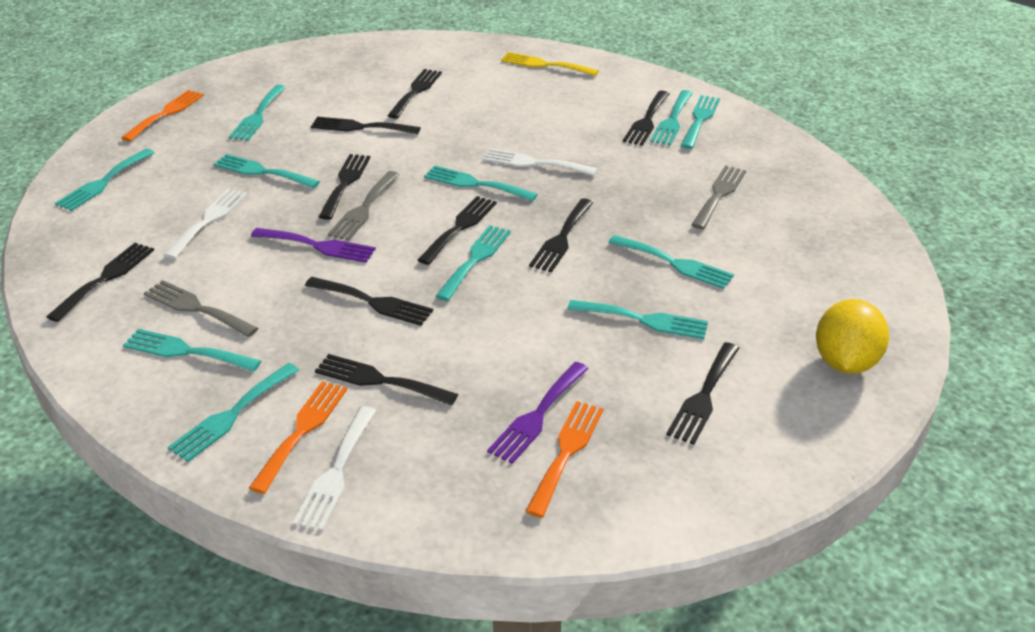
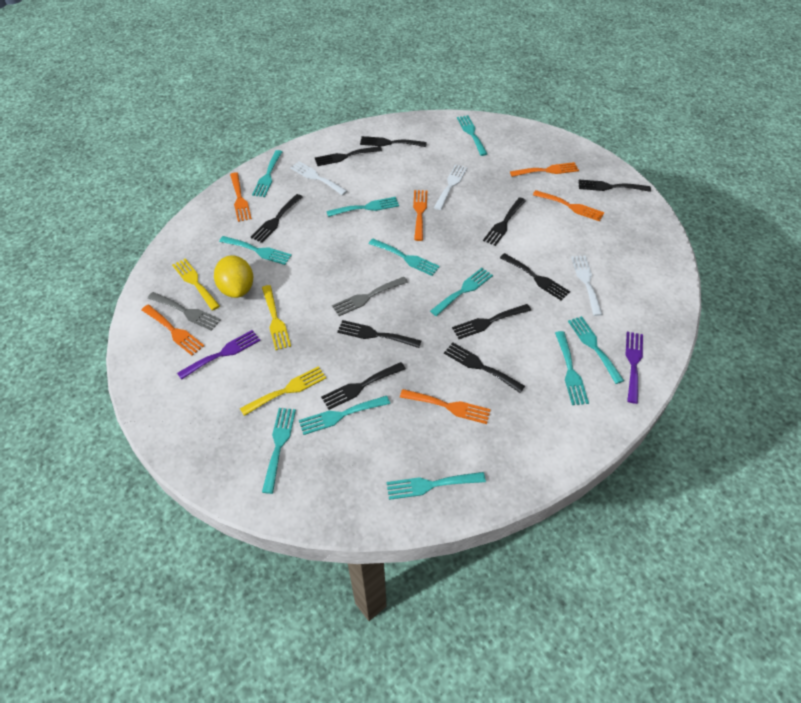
grey fork: [144,280,258,337] [328,171,400,241] [691,165,746,229] = 3 -> [148,292,221,331] [332,277,408,316] = 2
orange fork: [121,90,204,141] [249,381,347,494] [525,401,604,518] = 3 -> [142,305,204,356] [230,172,252,222] [400,389,491,424] [413,190,427,241] [510,162,579,177] [533,190,604,222] = 6
yellow fork: [501,52,599,76] = 1 -> [172,259,220,311] [240,366,326,416] [262,285,291,350] = 3

